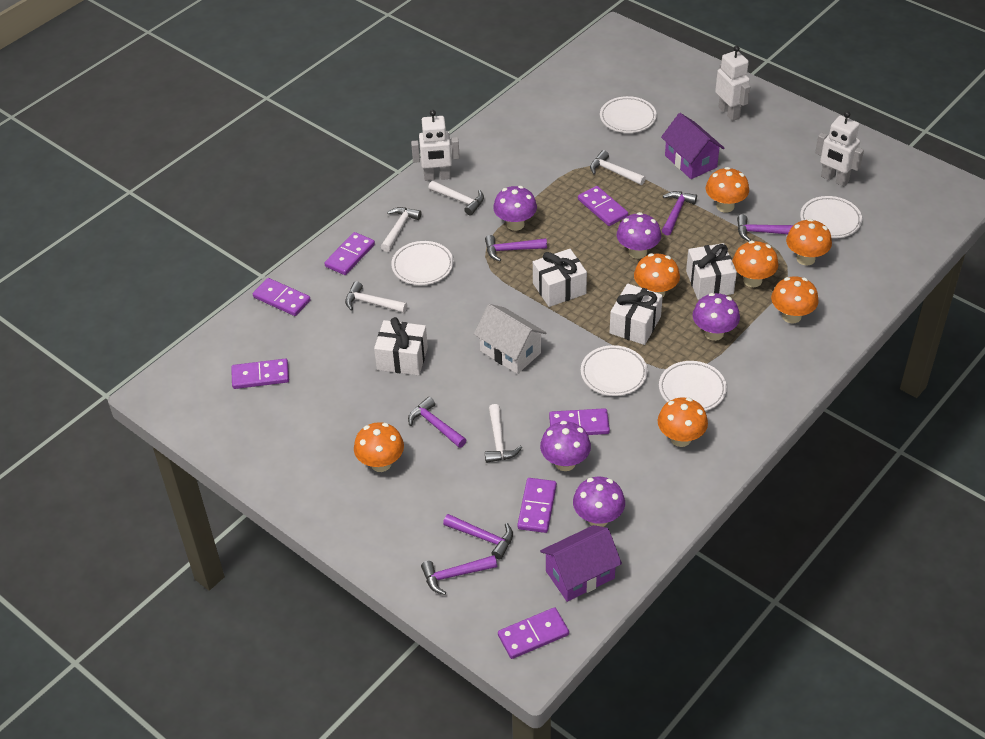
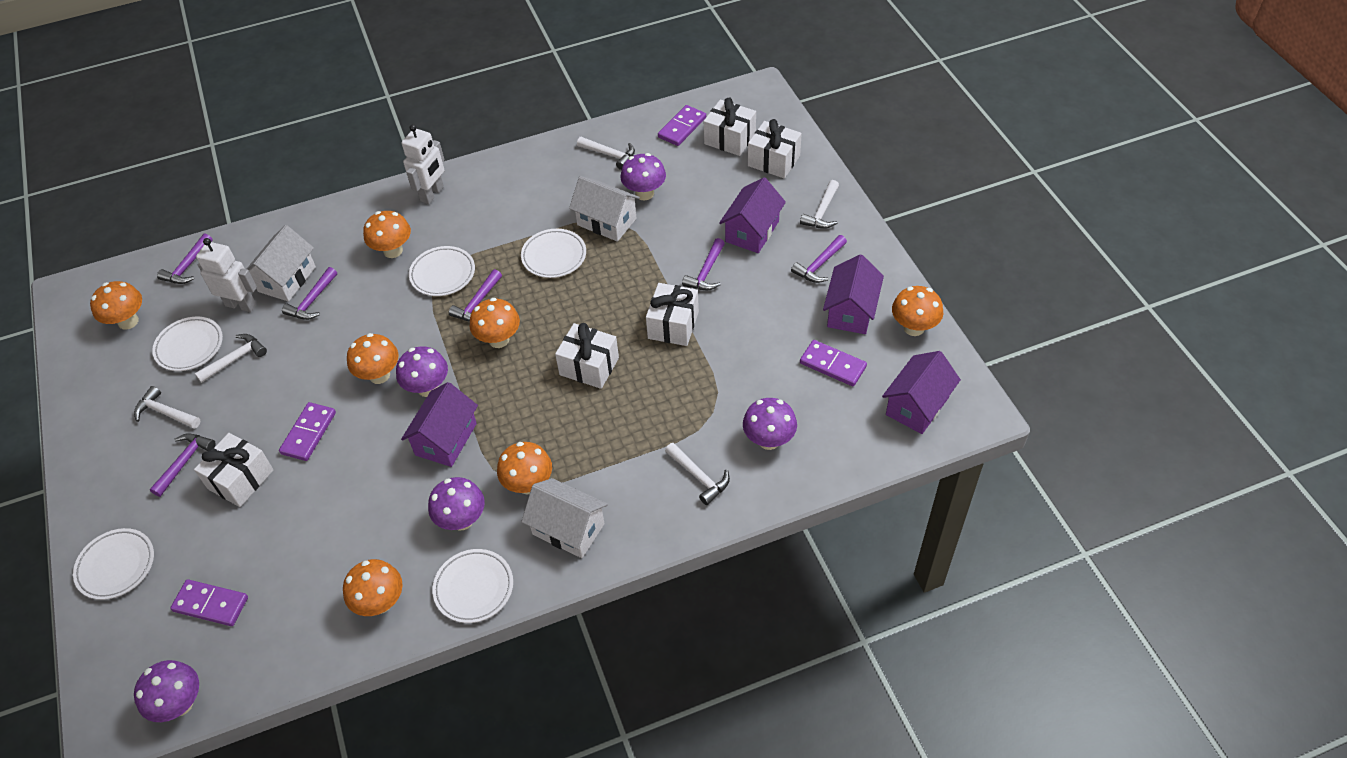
purple domino: [231,359,289,389] [253,278,311,316] [324,232,375,275] [498,607,569,659] [517,478,557,533] [549,408,610,435] [578,186,628,226] = 7 -> [170,579,248,626] [279,402,336,461] [658,105,706,146] [800,340,867,386] = 4
purple house: [540,525,622,602] [661,113,725,179] = 2 -> [401,382,478,467] [719,177,786,253] [823,254,884,334] [882,351,961,434] = 4
white gift: [374,317,428,375] [533,249,587,307] [610,284,663,345] [686,243,737,300] = 4 -> [194,433,273,507] [555,323,619,389] [646,283,699,346] [704,97,756,156] [748,119,802,178] = 5
white house: [474,304,546,374] = 1 -> [247,225,316,302] [521,478,608,558] [569,176,640,242] = 3
white robot: [411,110,460,181] [715,46,750,121] [815,111,864,186] = 3 -> [196,238,257,312] [401,124,445,204] = 2

